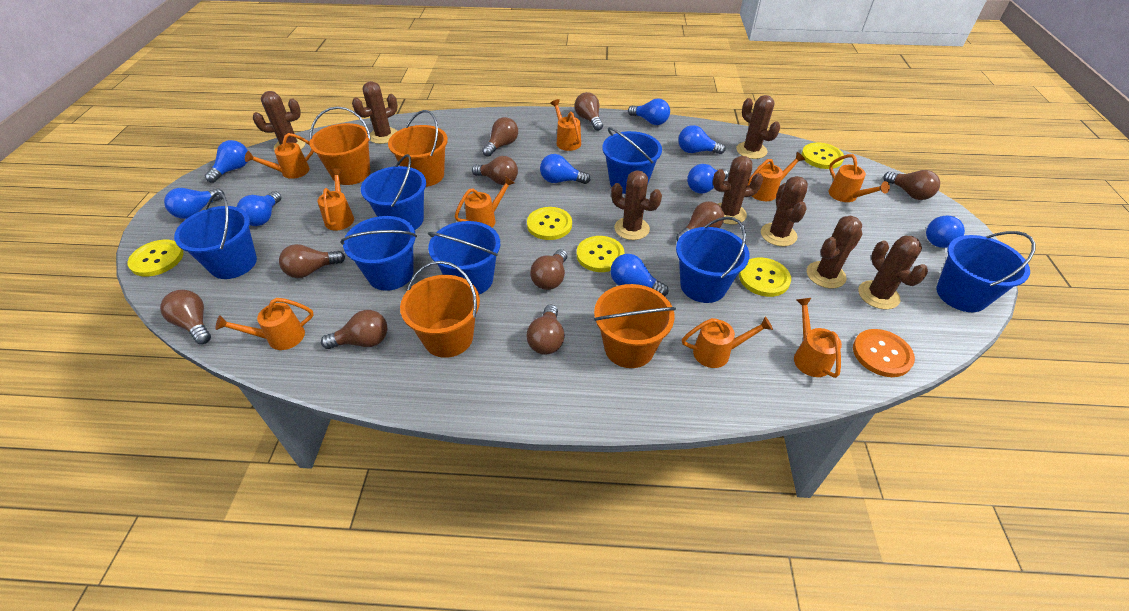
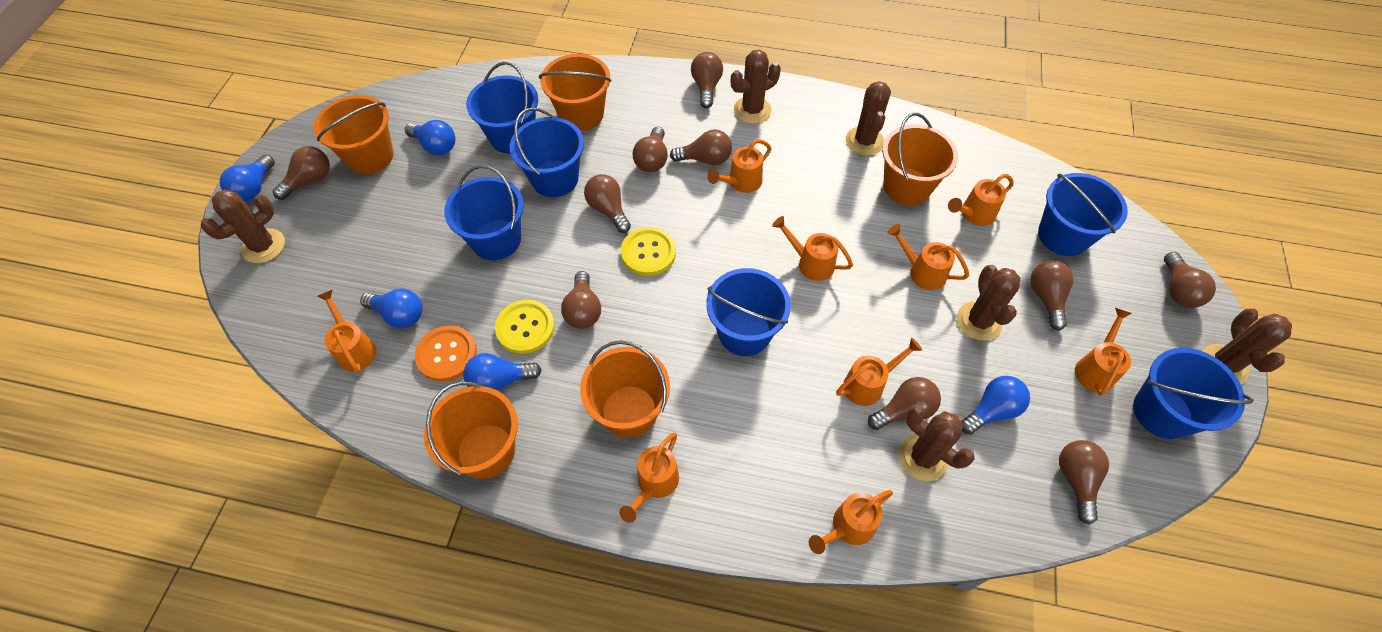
blue bucket: [174,192,257,279] [341,216,417,291] [361,154,426,230] [428,221,500,294] [603,127,662,194] [676,217,750,303] [936,231,1036,312] = 7 -> [444,165,524,260] [466,62,538,154] [509,107,584,197] [706,268,791,356] [1038,173,1128,256] [1133,348,1254,439] = 6
blue light bulb: [164,188,225,219] [205,140,248,183] [237,191,282,226] [540,154,590,184] [610,254,668,296] [628,98,670,125] [678,125,726,154] [687,164,728,194] [926,216,965,248] = 9 -> [220,155,275,202] [360,288,423,328] [405,120,456,155] [463,353,542,391] [961,376,1030,434] = 5
brown cactus: [253,91,305,150] [352,81,398,144] [611,170,662,240] [713,156,763,225] [736,95,780,159] [761,176,808,247] [807,216,862,288] [858,236,928,310] = 8 -> [201,189,285,263] [731,50,781,124] [846,81,891,156] [898,405,975,481] [957,265,1021,341] [1202,309,1292,384] = 6
orange bucket: [309,106,371,185] [388,110,448,187] [400,261,480,358] [594,284,676,368] = 4 -> [314,95,394,174] [424,382,518,479] [539,54,612,131] [580,340,670,438] [882,113,958,205] = 5
yellow button: [127,240,183,277] [527,207,572,240] [577,236,625,272] [739,258,791,297] [801,143,844,169] = 5 -> [495,300,555,354] [621,227,676,276] = 2

